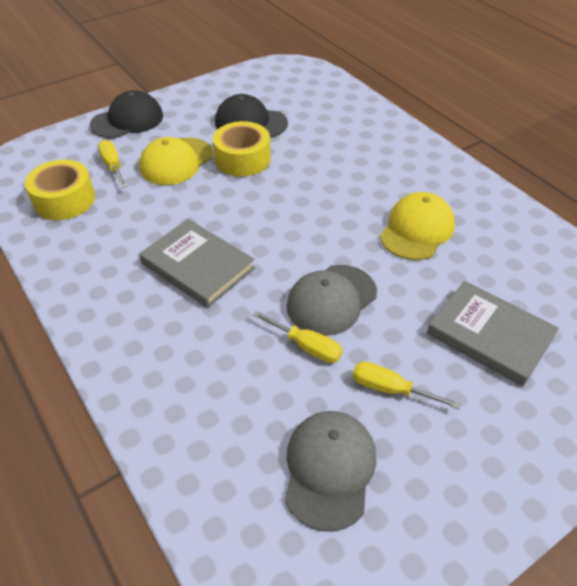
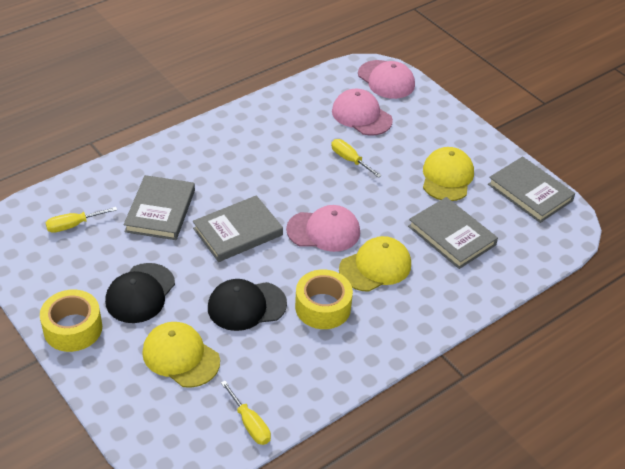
grey book: [139,219,255,308] [427,281,559,387] = 2 -> [124,175,195,240] [193,196,283,262] [408,197,498,269] [488,156,575,223] = 4
grey cap: [284,411,376,532] [286,265,377,336] = 2 -> none = 0
pink cap: none = 0 -> [286,205,360,252] [332,89,393,136] [358,60,415,99] = 3
yellow cap: [139,137,213,185] [380,192,455,260] = 2 -> [142,322,220,388] [339,236,411,292] [423,147,474,201] = 3

